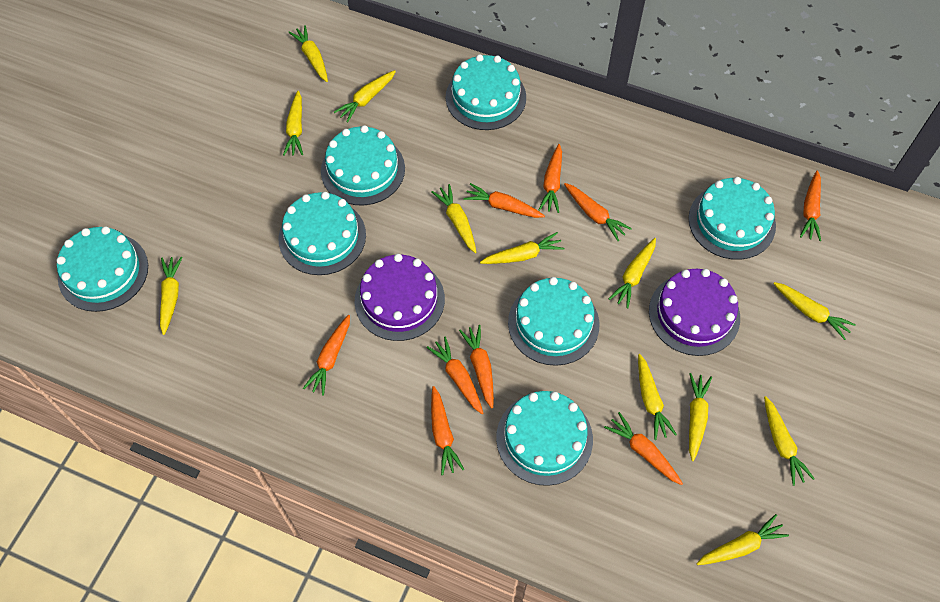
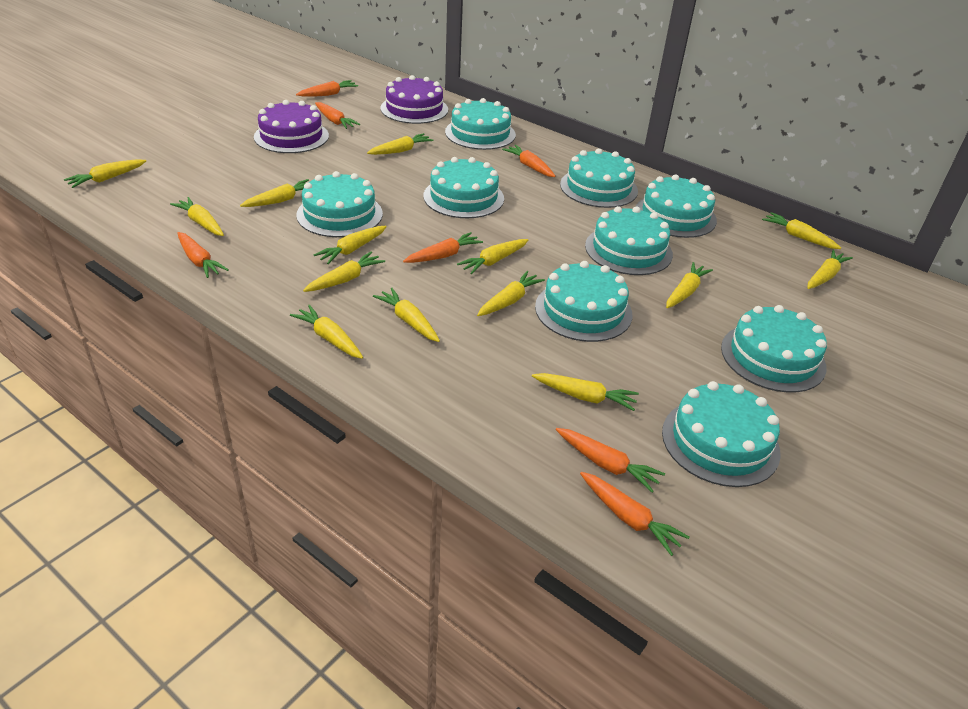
orange carrot: [303,315,350,396] [427,337,483,414] [431,386,465,475] [459,325,494,409] [463,183,545,218] [539,144,562,213] [564,183,632,241] [604,412,683,485] [800,170,821,241] = 9 -> [177,232,229,278] [296,80,358,97] [315,102,360,129] [403,232,483,263] [502,145,556,177] [556,428,665,493] [580,472,689,556] = 7
turquoise cake: [56,226,148,312] [279,192,366,275] [321,125,405,205] [446,54,526,130] [496,391,593,486] [508,277,599,366] [688,177,776,260] = 7 -> [296,171,383,237] [423,157,504,218] [445,98,516,150] [535,261,632,342] [560,148,638,208] [585,206,673,275] [636,174,717,238] [662,381,781,487] [721,305,827,392] = 9
yellow carrot: [160,257,183,335] [283,91,303,156] [288,25,328,82] [334,70,396,123] [431,184,476,253] [480,232,565,264] [609,238,656,308] [638,354,677,440] [689,373,712,461] [696,514,789,565] [764,396,815,486] [773,282,856,340] = 12 -> [64,159,146,188] [170,197,224,236] [240,179,309,207] [290,305,363,359] [303,252,385,292] [314,226,387,264] [367,133,434,155] [373,288,440,342] [457,239,528,275] [477,271,545,316] [532,373,639,411] [666,262,713,308] [762,212,841,249] [807,250,853,289] = 14

